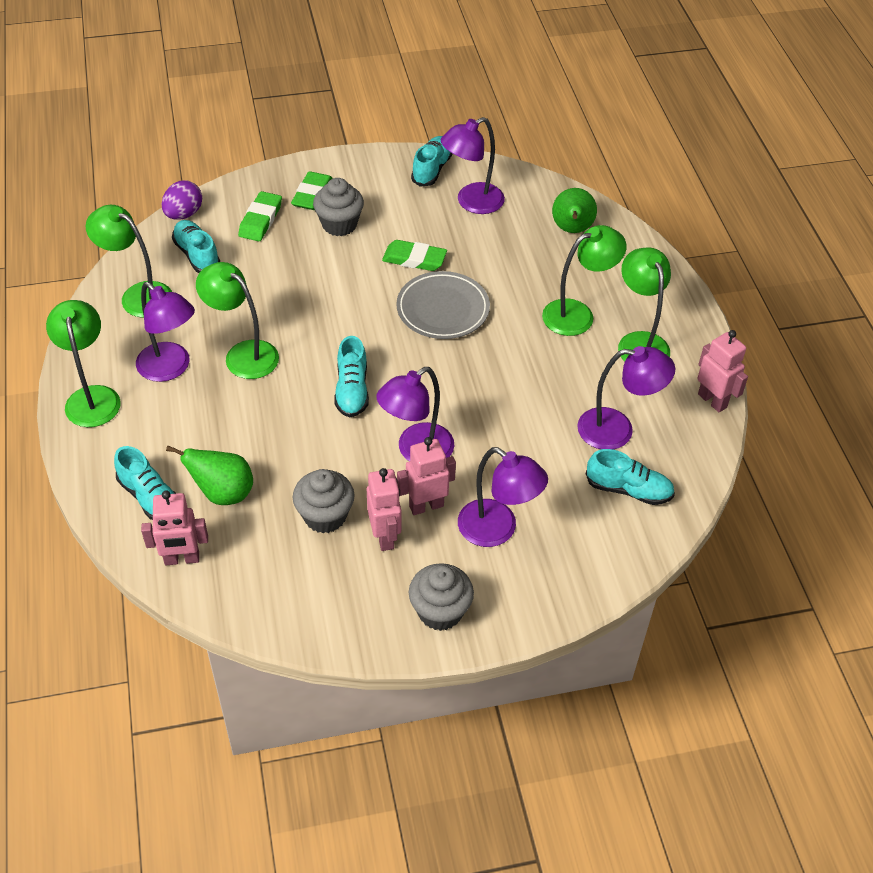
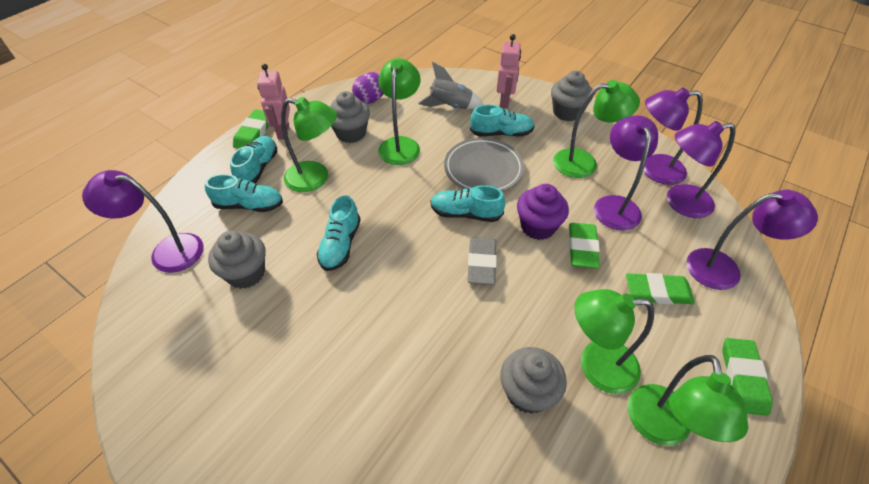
green eraser: [238,191,282,241] [291,171,333,210] [382,240,447,271] = 3 -> [233,109,270,149] [569,223,600,268] [626,273,695,304] [722,338,773,416] = 4
green pear: [166,445,253,505] [552,188,597,233] = 2 -> none = 0
grey cupcake: [293,469,355,533] [313,178,364,236] [409,563,474,631] = 3 -> [208,231,266,289] [329,91,370,143] [500,347,567,414] [551,71,593,121] = 4
grey eraser: none = 0 -> [468,237,497,285] = 1
grey rocket: none = 0 -> [418,62,484,109] = 1
pink robot: [141,490,208,565] [367,468,401,551] [397,437,456,515] [697,330,748,412] = 4 -> [257,64,290,140] [497,34,521,109] = 2
purple cupcake: none = 0 -> [517,184,569,240] = 1

